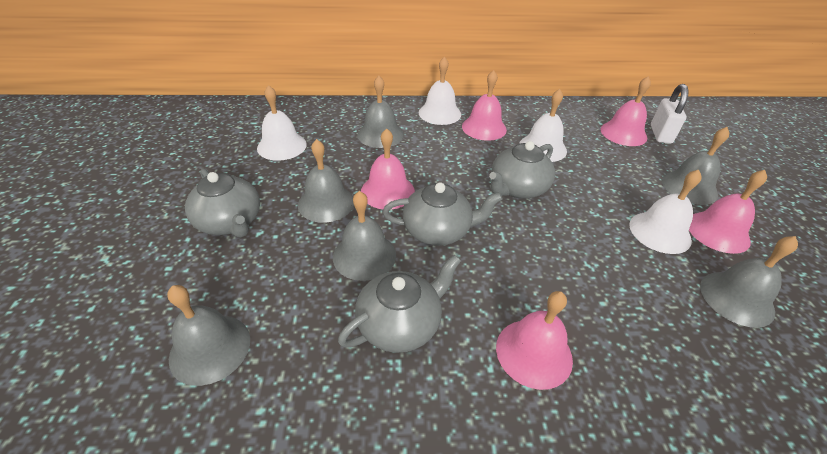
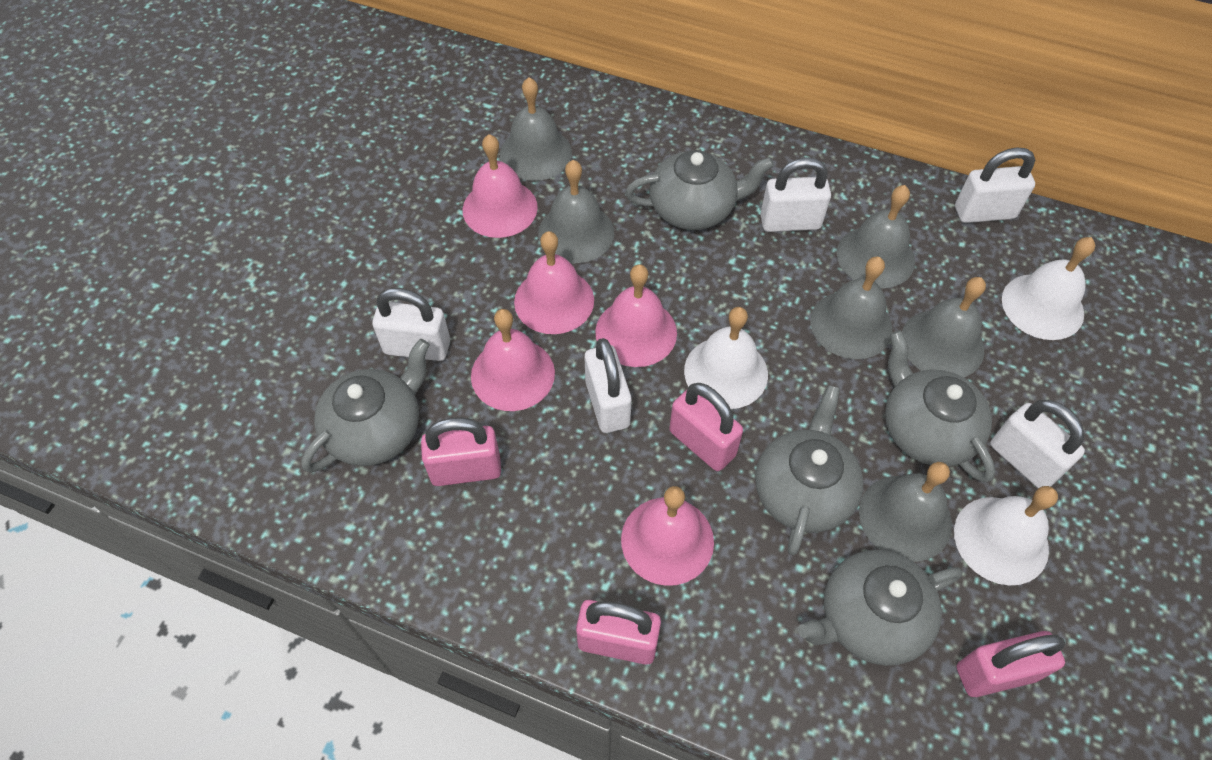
grey teapot: [185,169,260,237] [338,255,461,353] [383,183,503,246] [489,141,555,199] = 4 -> [301,339,430,473] [625,150,774,230] [755,385,864,555] [798,550,962,666] [885,330,995,483] = 5
pink padlock: none = 0 -> [421,417,501,486] [576,600,661,665] [669,383,743,471] [956,631,1065,697] = 4
white bell: [257,85,307,161] [418,56,461,125] [519,89,567,162] [629,170,702,254] = 4 -> [684,307,768,409] [954,486,1058,586] [1002,237,1095,340] = 3
white padlock: [651,84,689,144] = 1 -> [372,288,450,361] [585,338,632,433] [760,157,831,232] [955,147,1035,223] [990,400,1085,488] = 5

